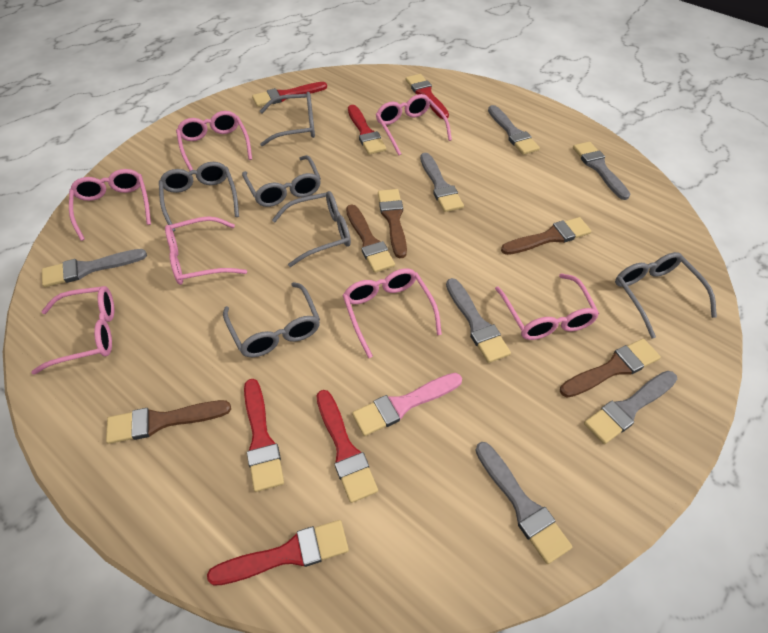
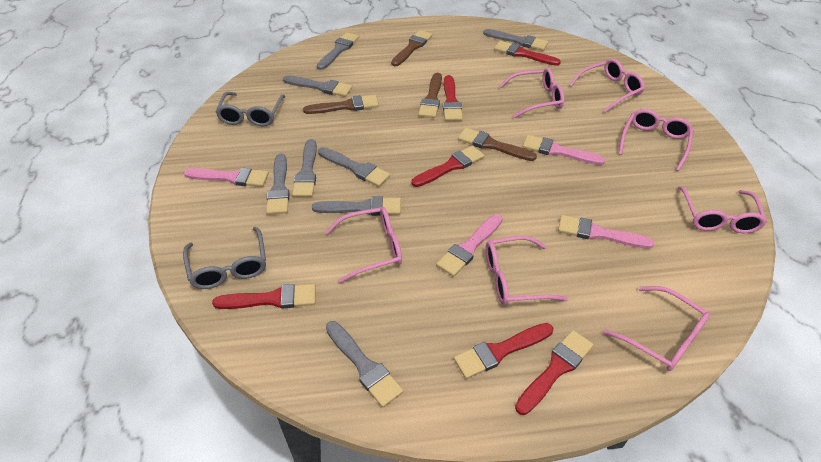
brown brush: [106,400,231,444] [346,204,395,273] [378,189,407,258] [501,217,591,255] [560,339,661,398] = 5 -> [303,95,379,114] [391,30,433,66] [418,73,442,118] [458,128,537,161] = 4
grey brush: [42,249,147,287] [420,153,464,212] [446,278,511,363] [475,442,572,564] [488,105,540,155] [573,142,630,200] [584,371,677,444] = 7 -> [266,153,290,215] [283,75,352,97] [292,139,317,197] [312,196,401,216] [317,32,359,70] [318,147,390,187] [326,321,403,407] [483,29,548,51] = 8
grey glasses: [159,162,239,231] [223,282,320,357] [242,155,321,207] [260,92,315,146] [272,191,351,267] [615,252,717,339] = 6 -> [183,227,266,289] [215,92,286,126] = 2
pink brush: [352,373,462,436] = 1 -> [184,168,269,187] [436,214,502,277] [523,135,606,165] [558,215,654,249] = 4

